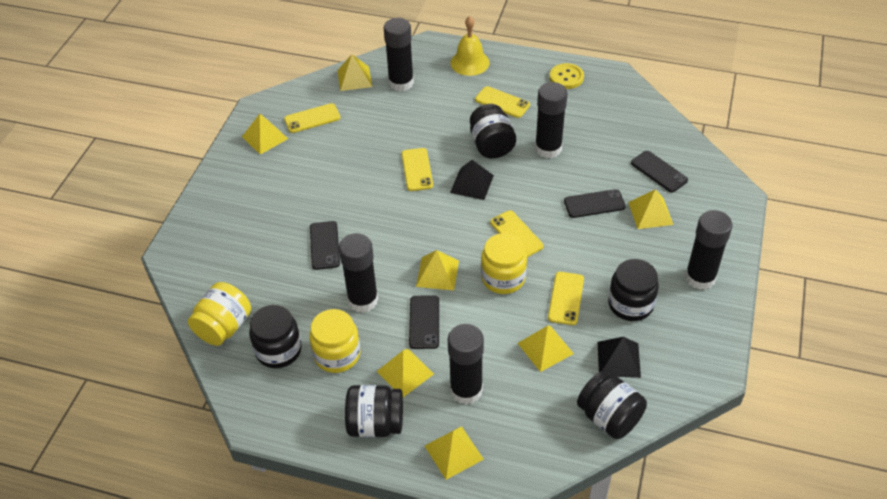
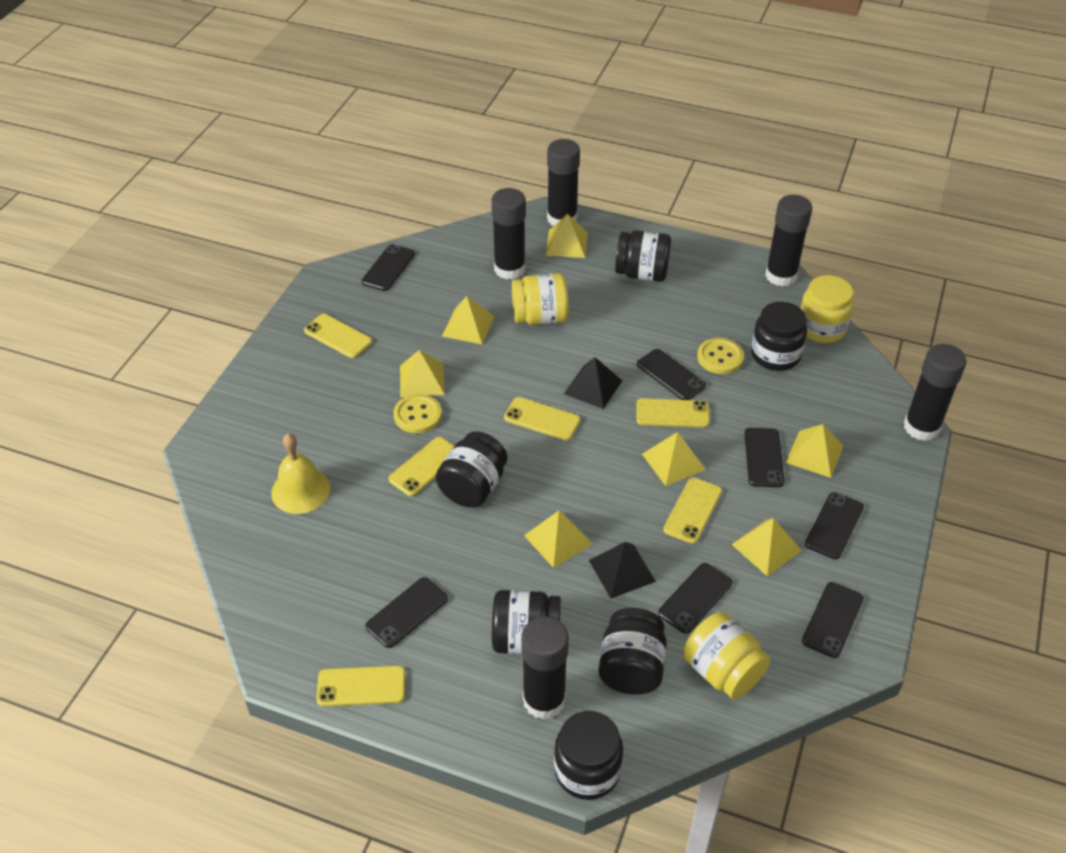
black jar: [249,305,302,368] [345,385,403,437] [470,104,516,158] [577,371,647,439] [608,259,659,321] = 5 -> [436,431,507,507] [492,590,561,655] [554,711,623,800] [599,608,667,695] [615,230,671,282] [751,302,807,371] = 6
black phone: [310,221,340,270] [409,295,439,349] [564,189,626,218] [631,151,688,192] = 4 -> [361,244,415,291] [365,577,448,648] [637,349,706,400] [658,563,732,634] [744,428,785,487] [802,582,864,658] [805,492,864,559] = 7
yellow button: [550,63,584,89] = 1 -> [393,394,442,433] [697,338,744,374] = 2
yellow phone: [284,103,340,133] [402,148,433,191] [475,86,530,118] [490,210,544,257] [548,272,584,325] = 5 -> [304,314,372,358] [317,666,405,707] [389,437,454,496] [504,397,581,441] [636,398,710,427] [663,477,722,544] = 6

